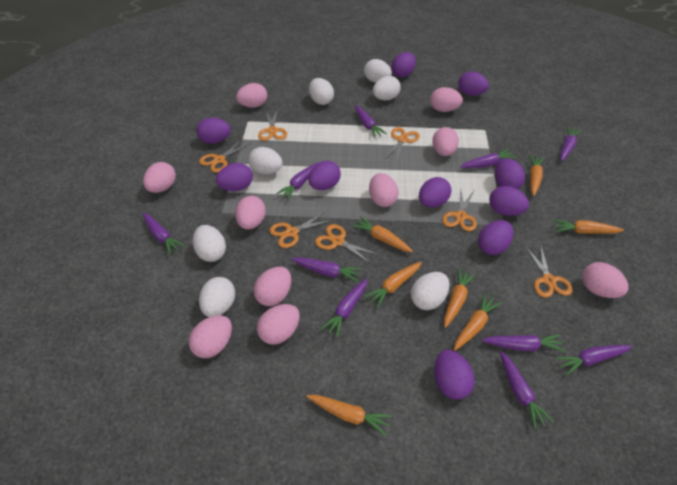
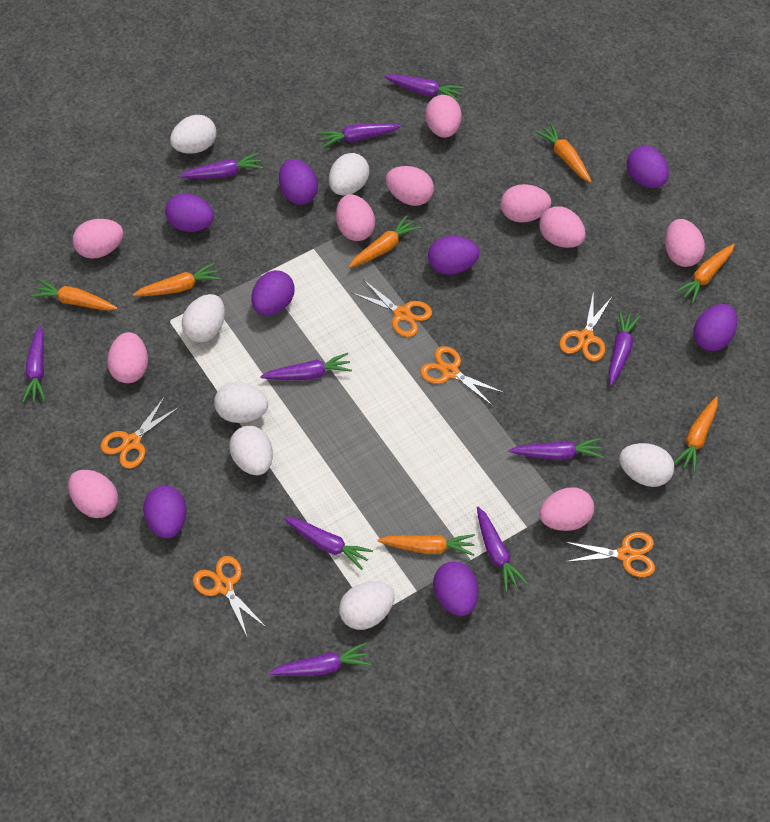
orange scissors: [199,139,251,173] [258,110,287,141] [269,212,333,248] [315,224,379,264] [384,127,420,160] [442,188,477,231] [525,244,573,298] = 7 -> [100,398,179,469] [193,556,267,639] [352,280,432,337] [420,346,505,406] [559,294,612,361] [565,532,655,577] = 6
purple egg: [196,118,231,144] [216,163,253,191] [308,161,341,190] [392,52,416,77] [419,177,451,208] [434,350,475,399] [458,71,489,96] [478,220,513,255] [489,186,529,216] [495,158,525,189] = 10 -> [143,486,187,538] [165,193,214,232] [251,270,295,315] [279,159,318,205] [428,236,480,275] [433,562,478,616] [627,146,669,188] [694,304,737,351] = 8

